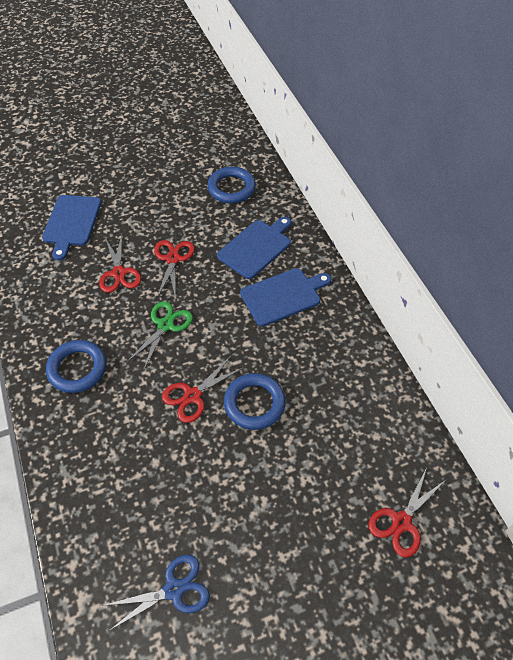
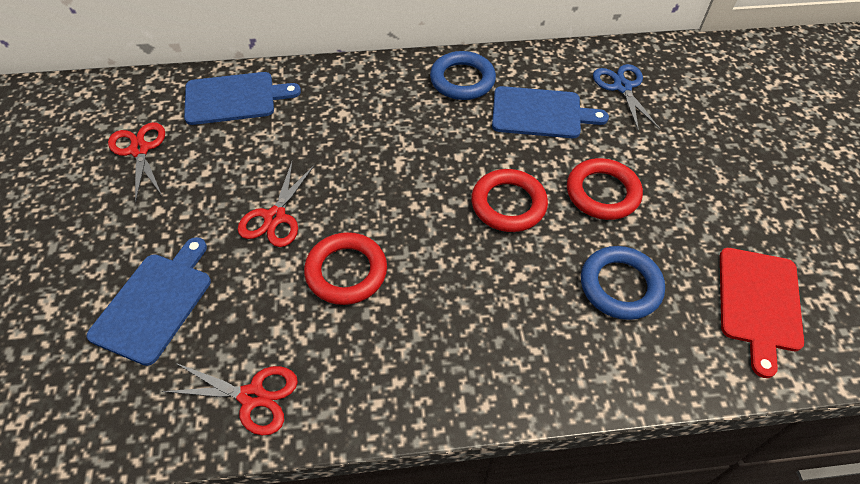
blue ring: [46,340,106,393] [207,167,256,203] [224,373,286,430] = 3 -> [430,51,496,100] [581,246,665,320] = 2
green scissors: [127,301,193,369] = 1 -> none = 0
red cutting board: none = 0 -> [720,248,804,378] = 1
red ring: none = 0 -> [304,232,387,305] [471,169,548,232] [567,158,643,220] = 3
red scissors: [99,234,141,293] [154,240,195,299] [162,356,243,423] [368,467,446,558] = 4 -> [108,122,165,202] [162,363,298,435] [238,160,315,247] = 3

